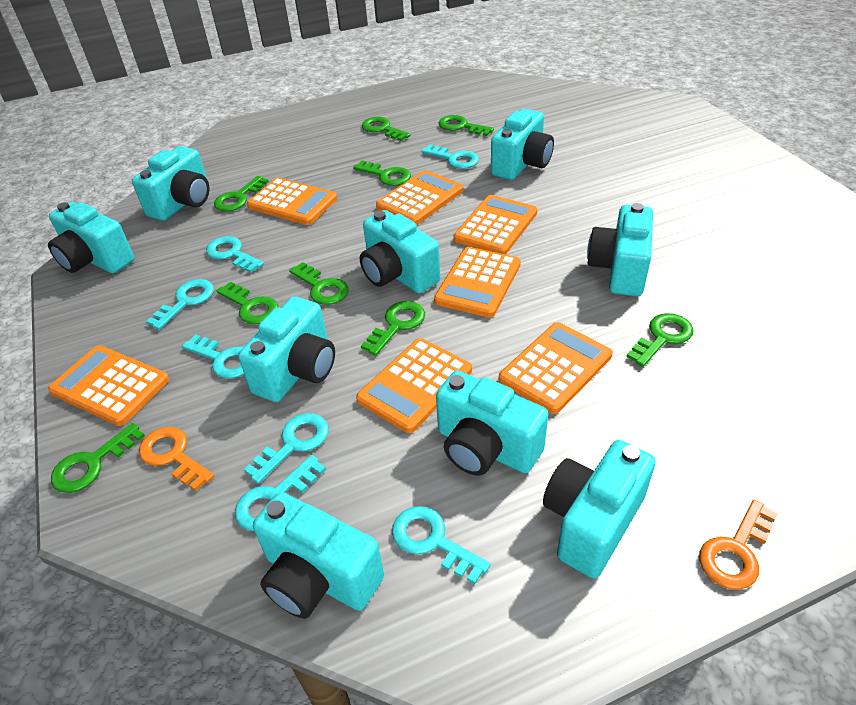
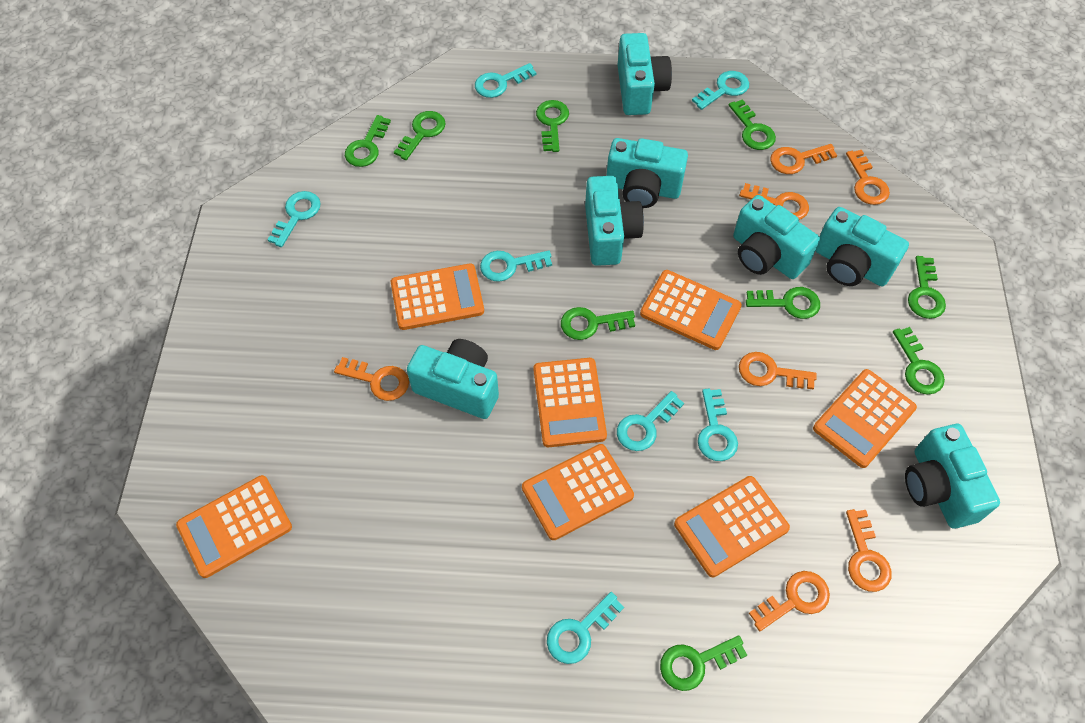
orange key: [139,427,214,491] [699,500,778,590] = 2 -> [334,357,409,401] [739,183,809,220] [739,352,817,389] [749,571,830,631] [770,144,837,174] [846,150,890,205] [846,509,892,592] = 7
turquoise camera: [48,202,134,273] [132,146,209,221] [238,296,335,402] [253,492,384,619] [360,210,440,293] [436,371,548,476] [491,109,554,180] [543,440,656,579] [587,203,653,296] = 9 -> [407,339,499,419] [585,176,644,266] [606,138,688,208] [618,33,672,115] [733,195,820,279] [815,207,909,286] [905,424,1000,528] = 7

